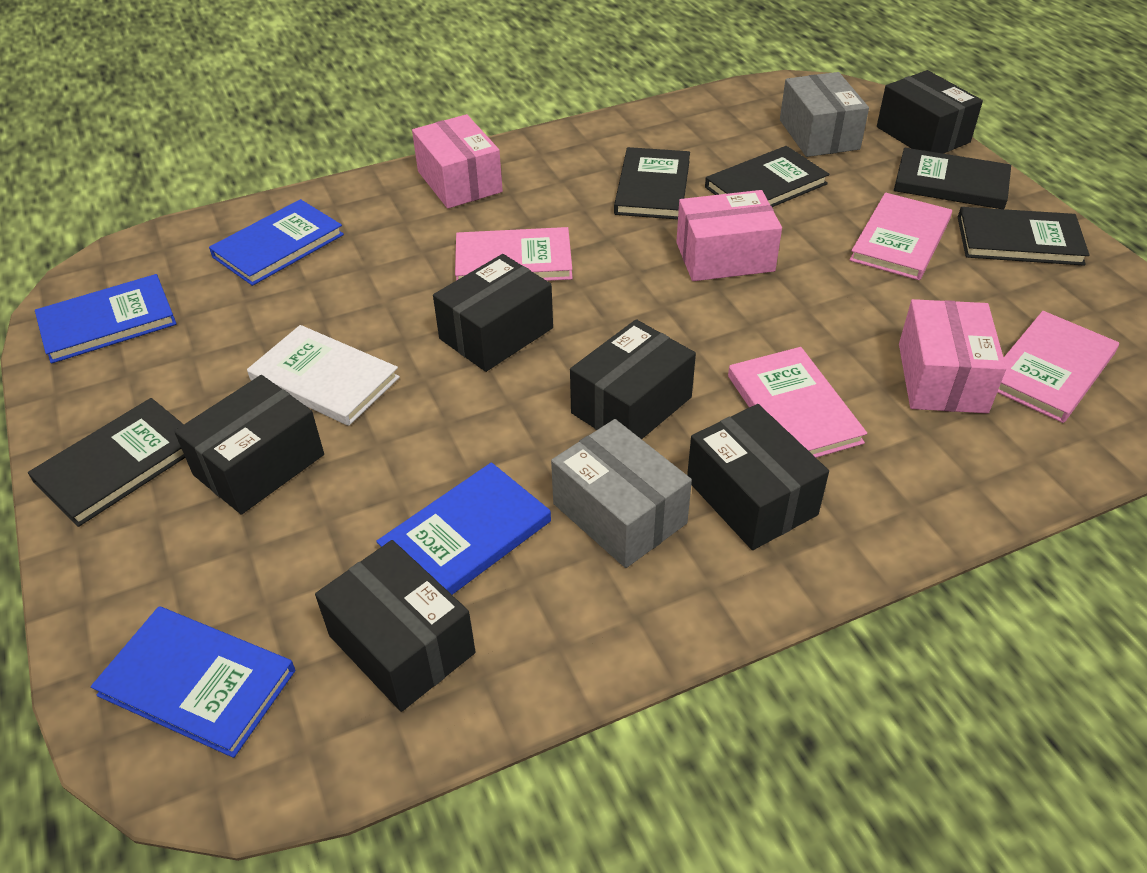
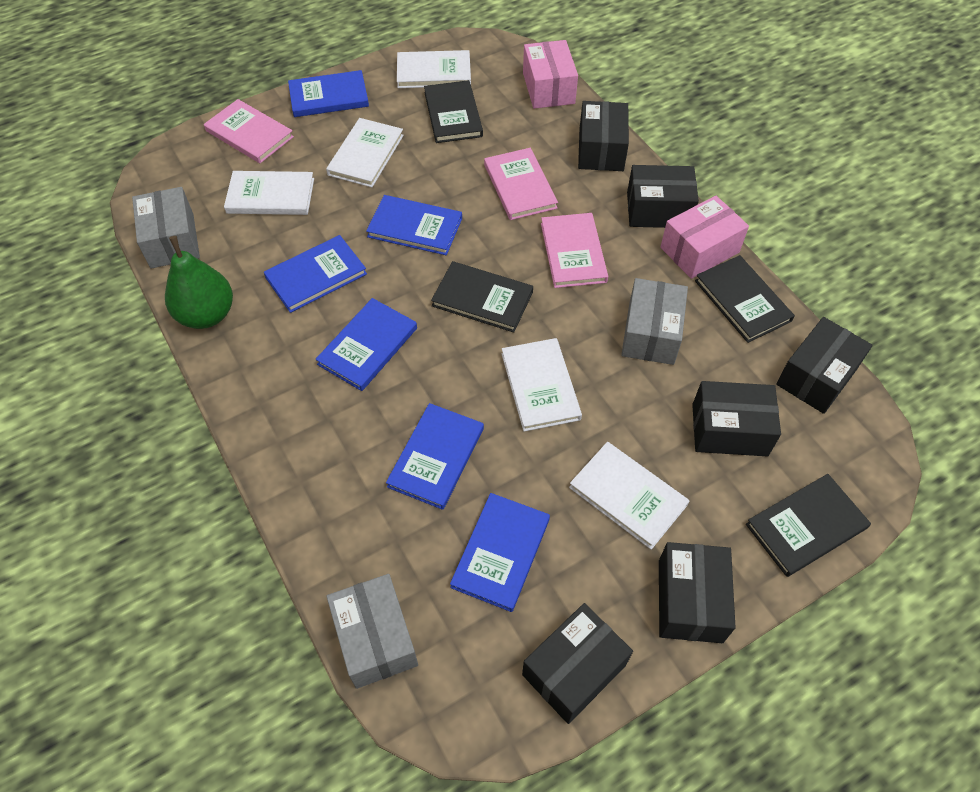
black book: [28,398,185,527] [614,147,690,220] [705,146,829,207] [894,148,1011,209] [958,207,1090,266] = 5 -> [424,80,483,143] [431,261,533,332] [695,255,795,343] [746,474,871,577] = 4
blue book: [35,274,177,364] [91,606,295,758] [209,199,344,286] [376,462,551,595] = 4 -> [264,235,367,313] [288,70,369,117] [316,298,417,391] [366,195,462,255] [386,403,484,510] [450,493,550,612] = 6
green pear: none = 0 -> [165,236,233,329] = 1
grey box: [551,419,692,568] [780,72,869,157] = 2 -> [132,187,200,269] [326,574,418,689] [621,278,688,365] = 3
pink book: [455,227,573,281] [728,347,867,458] [850,193,952,280] [997,311,1119,423] = 4 -> [204,99,294,163] [484,148,558,220] [541,213,608,288] = 3
pink box: [412,114,503,209] [676,190,782,281] [899,299,1006,414] = 3 -> [523,40,578,109] [660,196,749,279] = 2
white book: [247,325,400,426] = 1 -> [224,171,314,215] [326,118,404,187] [397,50,471,88] [502,338,582,432] [569,442,690,550] = 5

